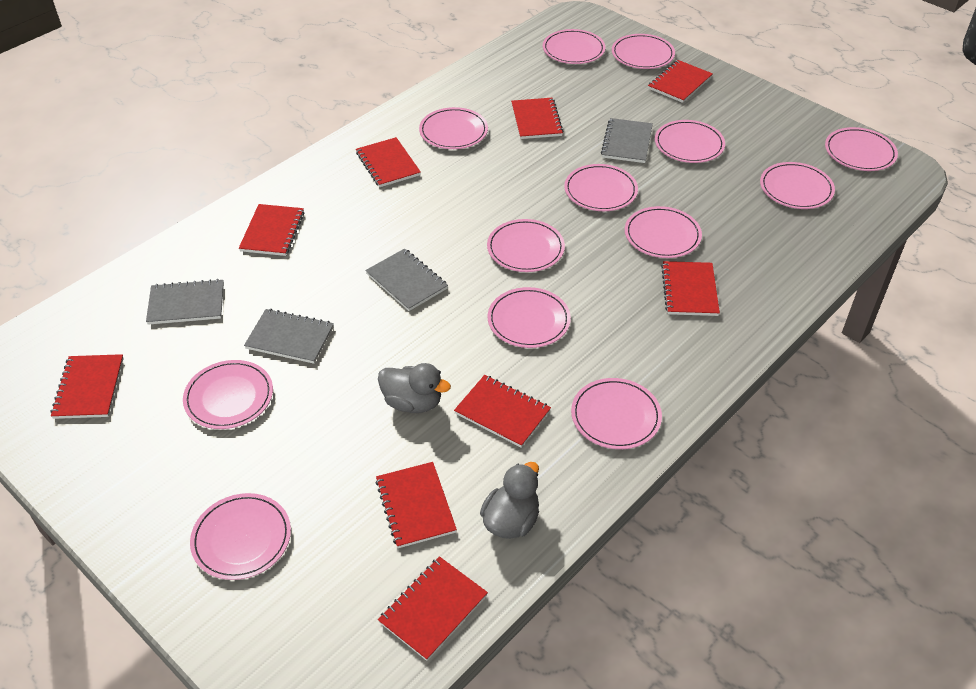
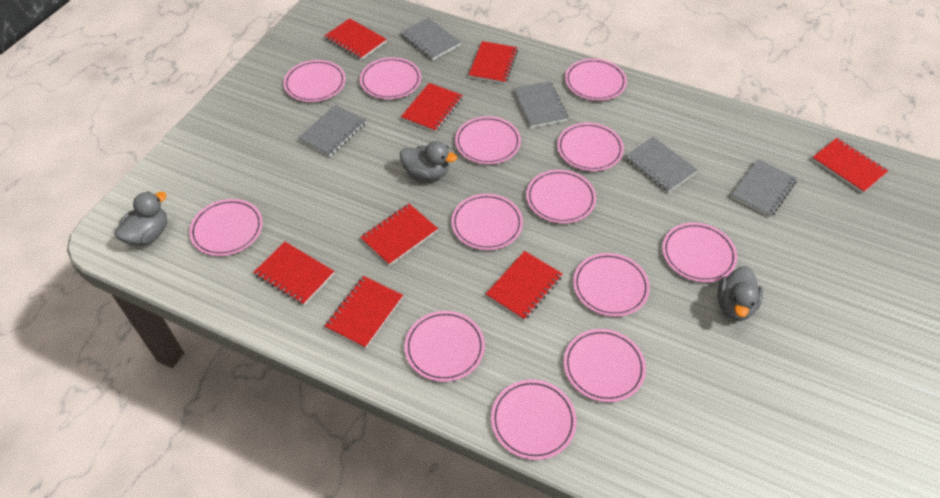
grey duck: [378,363,451,413] [480,462,539,539] = 2 -> [115,192,167,246] [400,141,457,181] [717,266,763,321] = 3
grey notebook: [146,279,224,325] [244,309,334,364] [365,248,448,311] [601,118,653,163] = 4 -> [298,105,366,157] [400,18,461,60] [513,81,568,128] [625,137,698,192] [731,159,797,217] = 5
red notebook: [51,354,124,419] [239,204,304,256] [356,137,421,187] [375,462,457,548] [378,556,488,661] [454,375,551,448] [511,98,563,139] [648,60,713,103] [661,261,720,316] = 9 -> [253,242,334,305] [324,19,387,60] [325,276,403,349] [360,204,438,266] [401,83,463,132] [469,41,518,84] [486,251,563,320] [812,138,888,194] = 8

